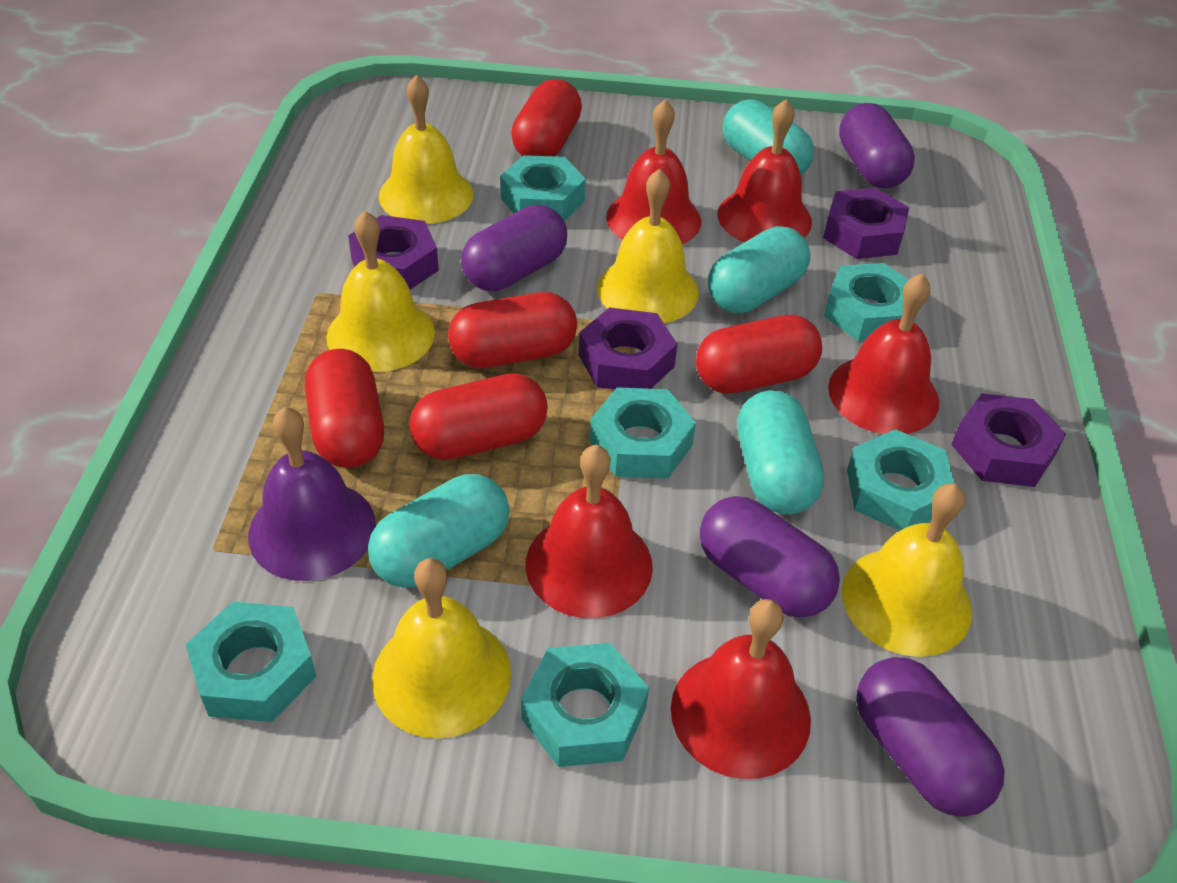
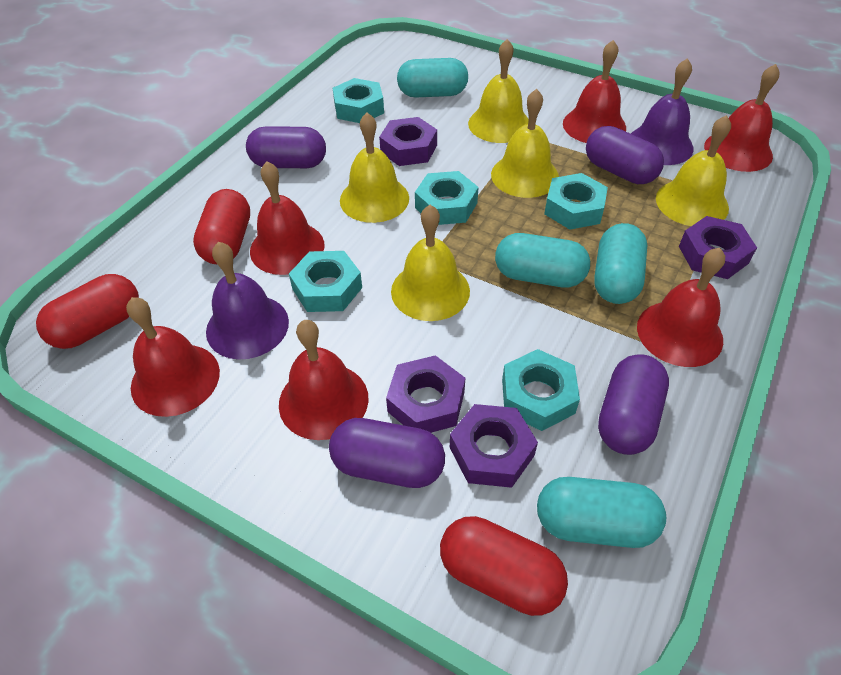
purple bell: [248,407,376,581] = 1 -> [206,242,289,359] [631,58,694,165] = 2
red bell: [526,444,653,618] [606,99,701,244] [671,599,811,779] [718,99,812,242] [828,274,939,434] = 5 -> [126,297,220,417] [250,161,324,275] [279,320,368,440] [563,40,626,143] [637,248,725,367] [704,64,780,172] = 6
red capsule: [305,349,384,468] [409,373,548,460] [448,292,577,368] [511,79,582,156] [696,315,822,394] = 5 -> [36,274,139,349] [193,189,250,264] [440,516,568,616] = 3
turquoise nut: [185,602,317,722] [500,155,586,221] [521,643,649,767] [589,387,696,478] [824,263,908,341] [847,429,955,531] = 6 -> [289,251,362,312] [333,78,384,123] [415,171,479,225] [502,349,580,431] [544,173,608,230] = 5

